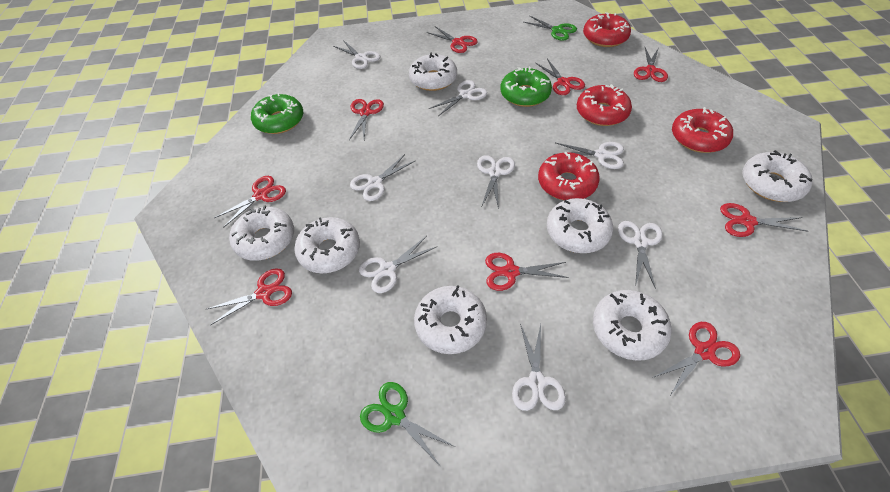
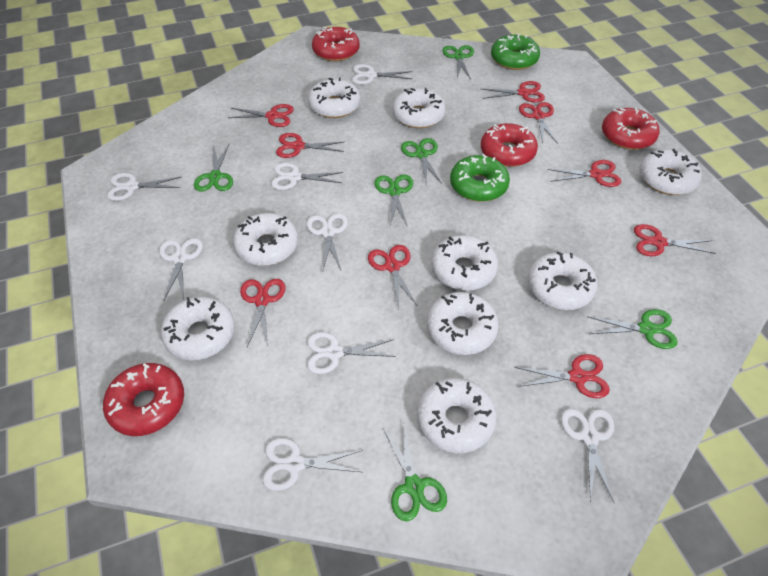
green scissors: [360,382,455,467] [524,15,577,41] = 2 -> [194,145,233,191] [374,175,413,227] [383,423,447,521] [401,138,442,184] [442,45,474,79] [587,309,678,349] = 6
white donut: [229,205,294,261] [294,217,360,273] [409,52,457,91] [414,285,487,354] [547,198,613,253] [593,290,672,361] [742,150,813,202] = 7 -> [161,297,235,361] [233,213,298,266] [308,78,360,118] [392,88,446,128] [417,378,497,453] [427,292,499,355] [431,235,498,291] [528,251,597,310] [640,149,702,195] = 9

